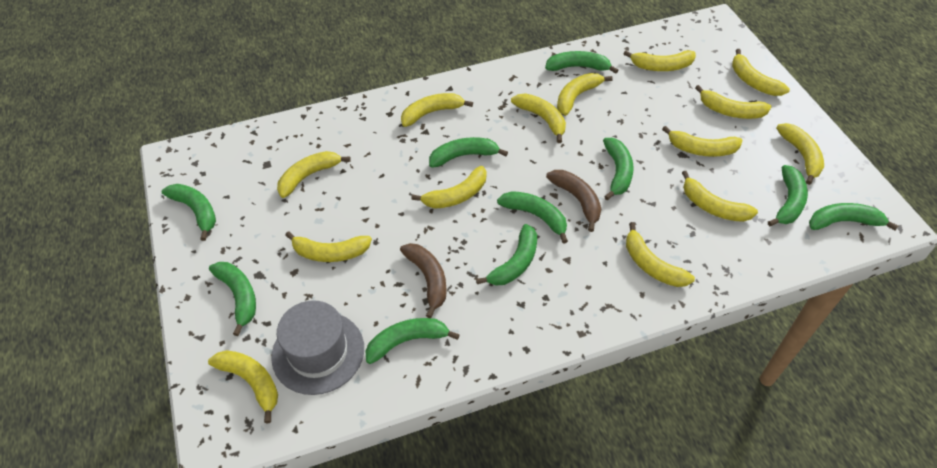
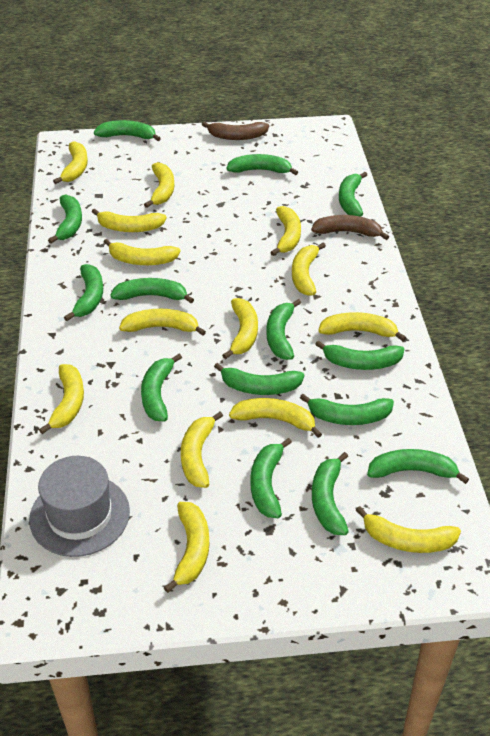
green banana: [162,184,216,241] [209,262,256,336] [365,318,460,364] [429,137,508,168] [476,224,537,286] [497,191,568,244] [545,51,618,74] [603,138,634,200] [768,165,808,226] [809,203,898,230] = 10 -> [48,194,82,244] [64,264,103,321] [94,120,161,141] [110,278,194,303] [141,354,182,421] [214,363,304,395] [227,154,298,175] [250,438,292,518] [266,299,301,360] [300,394,394,425] [312,452,349,535] [315,340,404,370] [339,172,367,217] [367,449,469,484] = 14

